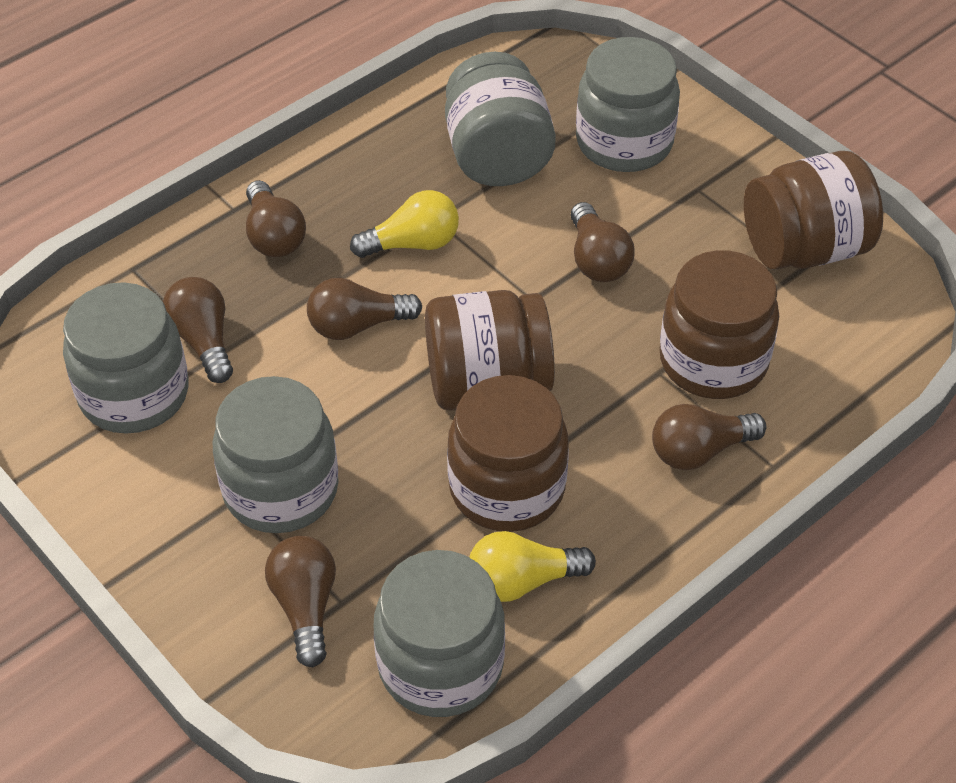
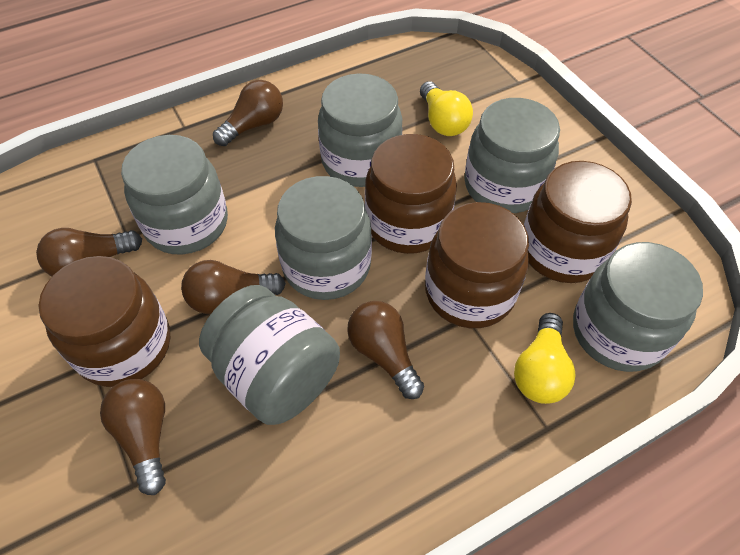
brown light bulb: [163,277,233,383] [246,180,306,257] [265,536,336,667] [307,278,422,340] [570,202,635,282] [652,404,766,470] = 6 -> [36,228,142,277] [100,379,166,495] [181,260,286,314] [213,80,283,146] [347,301,424,399] = 5
grey jar: [63,282,188,434] [213,376,339,533] [374,550,505,717] [445,52,556,186] [576,37,680,172] = 5 -> [121,135,228,255] [199,285,340,425] [275,176,372,300] [318,73,403,187] [464,98,560,213] [573,242,703,372] = 6

